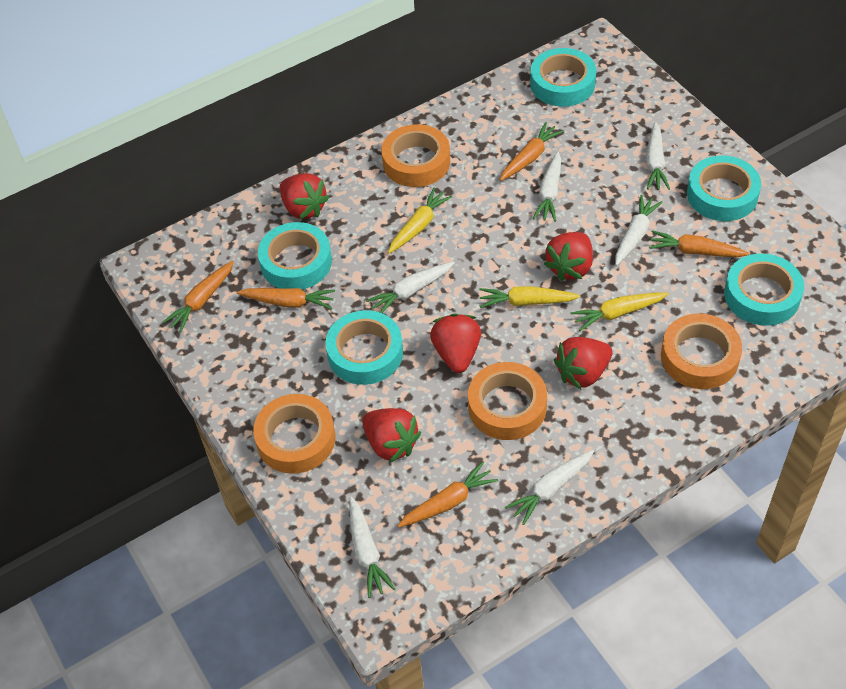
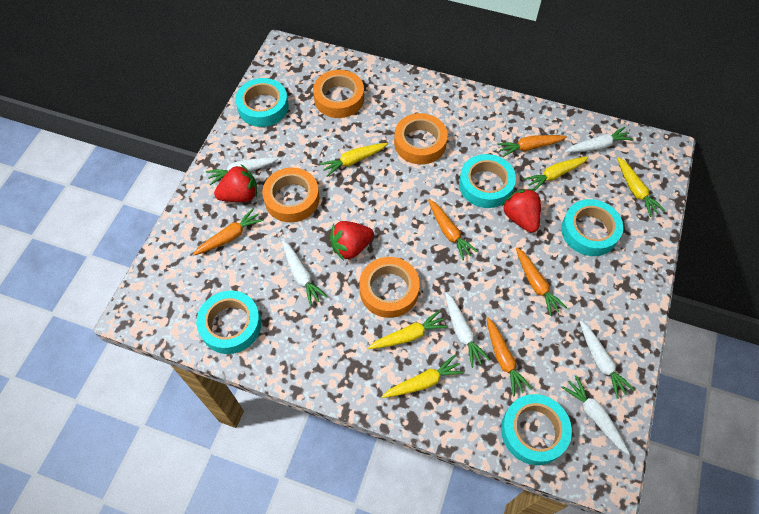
red strawberry: [280,173,329,220] [362,408,421,463] [430,314,481,373] [544,232,593,281] [554,337,613,389] = 5 -> [214,164,257,202] [330,221,374,260] [502,189,541,233] = 3
yellow carrot: [388,188,452,254] [480,286,580,308] [570,292,669,331] = 3 -> [320,143,388,177] [368,310,448,349] [382,355,464,398] [524,157,589,191] [617,157,665,217] = 5

